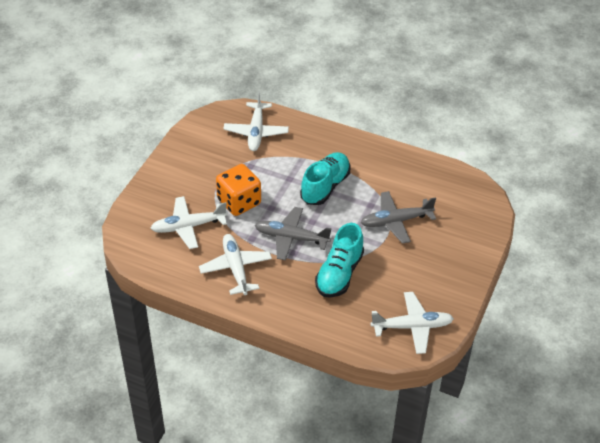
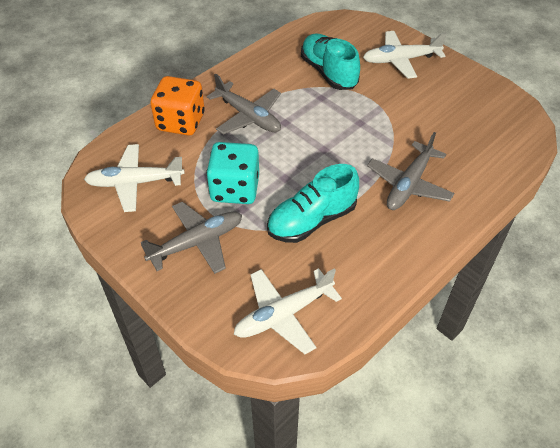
grey plane: [255,207,331,260] [361,191,436,244] = 2 -> [141,202,242,274] [207,73,281,135] [367,132,455,210] = 3
turquoise dice: none = 0 -> [206,142,259,204] = 1
white plane: [151,196,227,249] [199,234,272,295] [223,91,289,151] [370,292,454,354] = 4 -> [84,144,185,212] [234,268,342,354] [363,31,447,79] = 3

